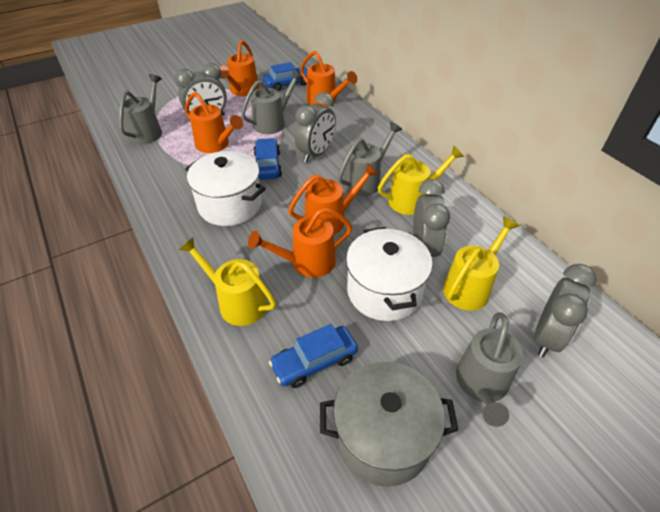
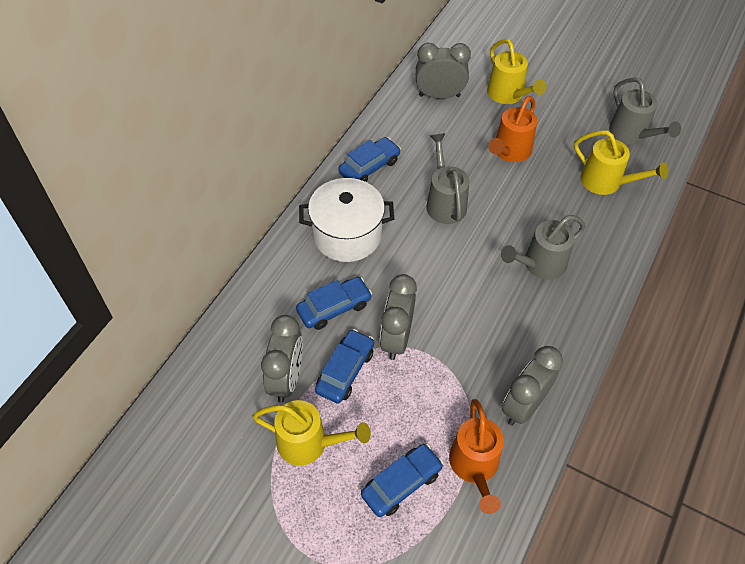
blue car: [254,138,282,180] [263,62,308,91] [269,324,358,388] = 3 -> [296,277,372,330] [315,329,374,404] [338,137,401,182] [361,444,443,517] = 4
grey pot: [320,362,458,487] = 1 -> none = 0
grey watering can: [119,74,162,145] [241,70,303,134] [338,122,402,196] [456,312,523,427] = 4 -> [426,133,469,224] [501,215,586,280] [609,77,681,144] = 3
orange watering can: [185,92,243,153] [219,40,259,96] [248,208,352,278] [288,163,378,234] [300,51,357,107] = 5 -> [449,399,504,514] [489,96,537,162] = 2
white pot: [185,151,266,226] [346,227,433,321] = 2 -> [299,178,394,262] = 1

